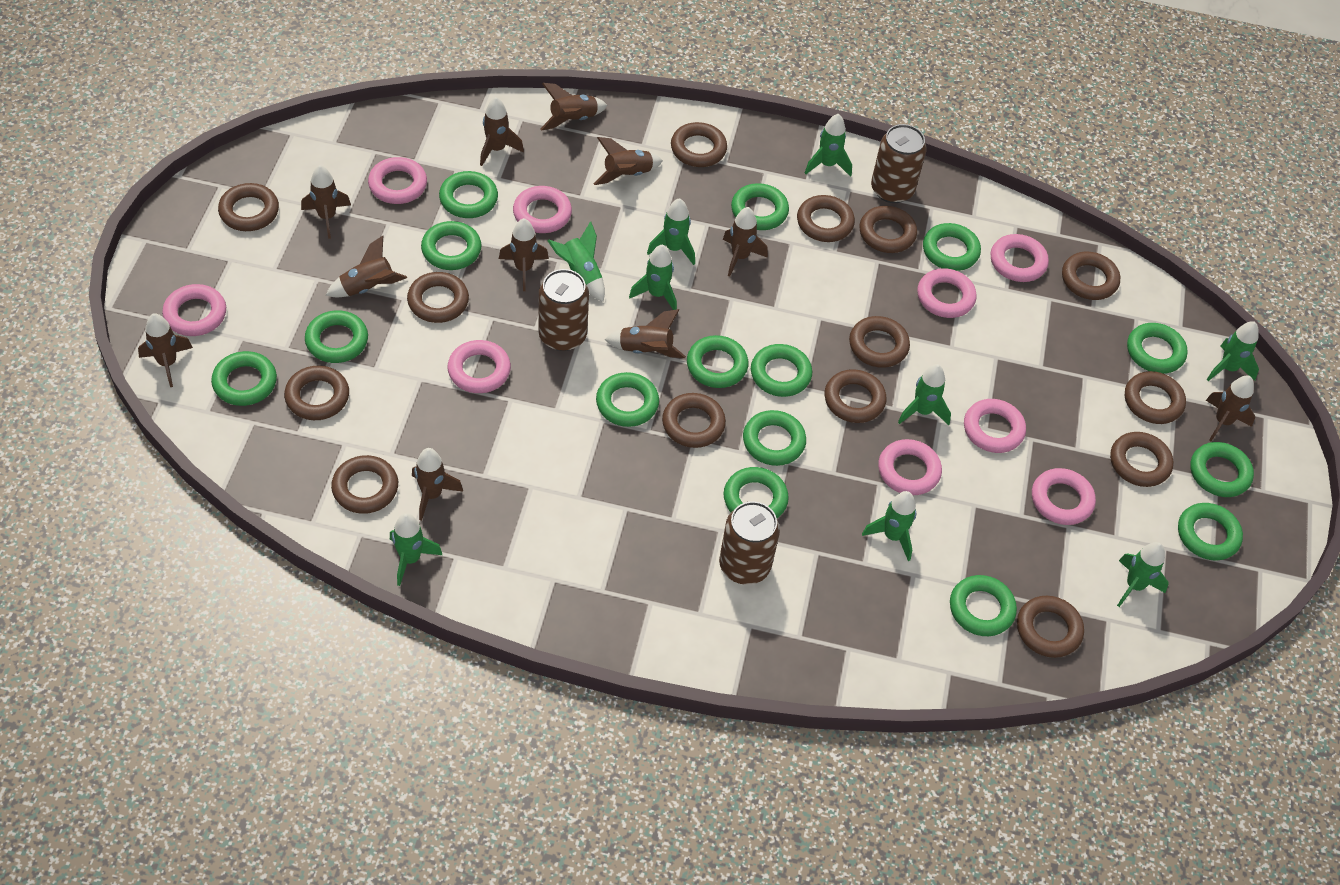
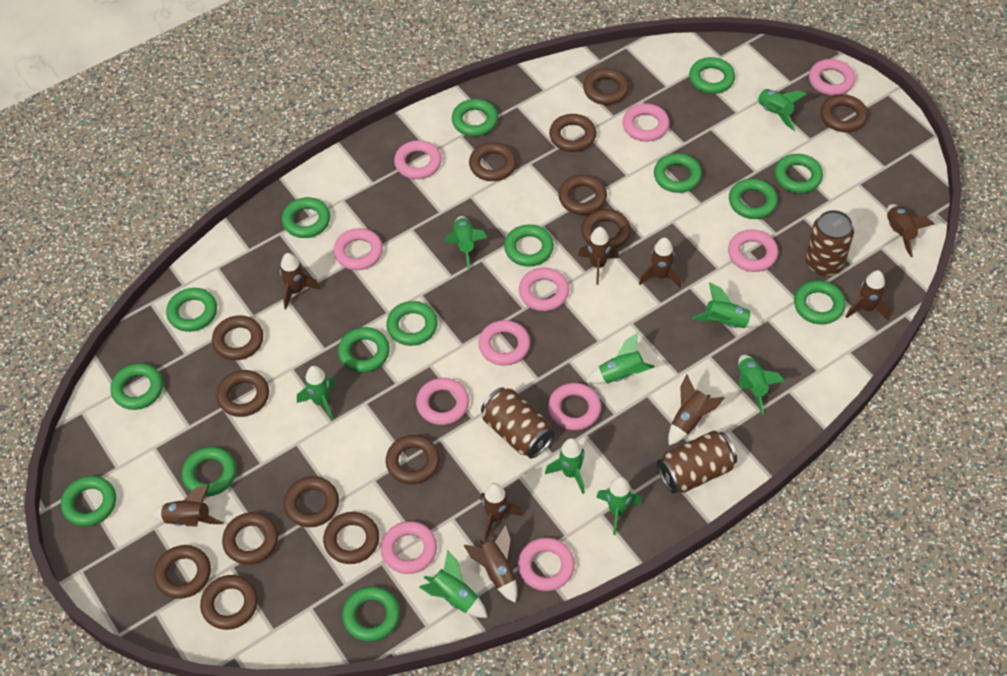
brown rocket: [138,313,193,387] [301,165,351,239] [326,236,407,297] [412,448,463,520] [480,97,524,166] [499,218,549,291] [540,83,607,131] [594,137,663,185] [604,309,686,358] [723,207,768,277] [1206,376,1255,441] = 11 -> [151,484,224,527] [280,253,320,309] [464,525,517,603] [480,483,523,540] [578,227,619,285] [639,237,681,288] [668,374,725,445] [846,270,890,320] [887,204,934,257] = 9
pink ring: [162,284,226,336] [368,157,427,204] [448,340,511,393] [513,186,572,233] [878,439,942,495] [917,268,977,318] [964,399,1026,453] [990,234,1049,282] [1032,468,1096,525] = 9 -> [333,228,383,270] [381,521,437,574] [394,140,442,179] [416,378,469,425] [478,320,530,366] [518,538,575,591] [519,268,569,311] [548,383,601,430] [622,104,670,142] [728,230,778,272] [809,59,855,96] = 11

